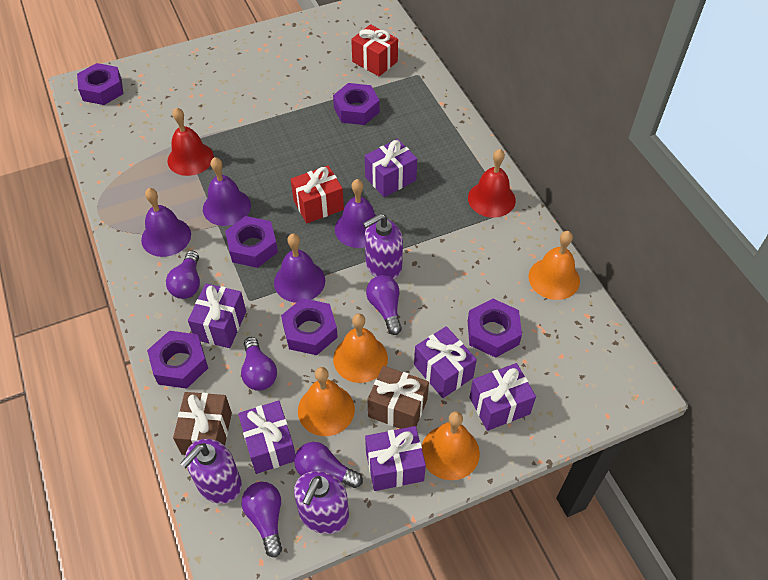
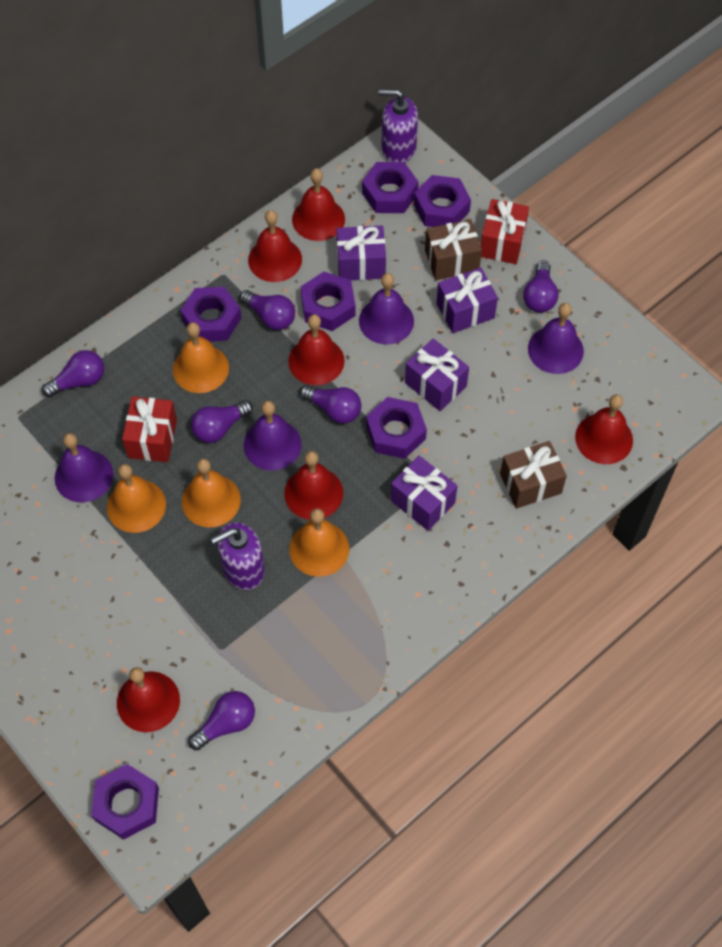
purple gift: [188,284,246,348] [238,400,296,474] [365,139,417,197] [365,426,426,491] [414,326,477,398] [469,363,536,431] = 6 -> [337,225,386,280] [391,456,457,531] [405,338,469,411] [436,268,498,333] = 4
purple light bulb: [166,251,200,299] [241,337,277,391] [242,482,282,557] [294,442,363,488] [366,275,402,335] = 5 -> [42,350,104,398] [188,691,255,750] [191,400,253,443] [240,290,295,330] [300,385,361,424] [523,260,558,313] = 6
purple soap dispenser: [180,439,242,504] [294,471,349,534] [363,213,403,279] = 3 -> [211,522,265,590] [378,89,418,163] = 2
red bell: [167,107,214,176] [468,149,516,218] = 2 -> [117,667,180,732] [248,210,302,282] [284,451,343,520] [288,314,345,385] [292,168,345,241] [575,394,633,464] = 6

